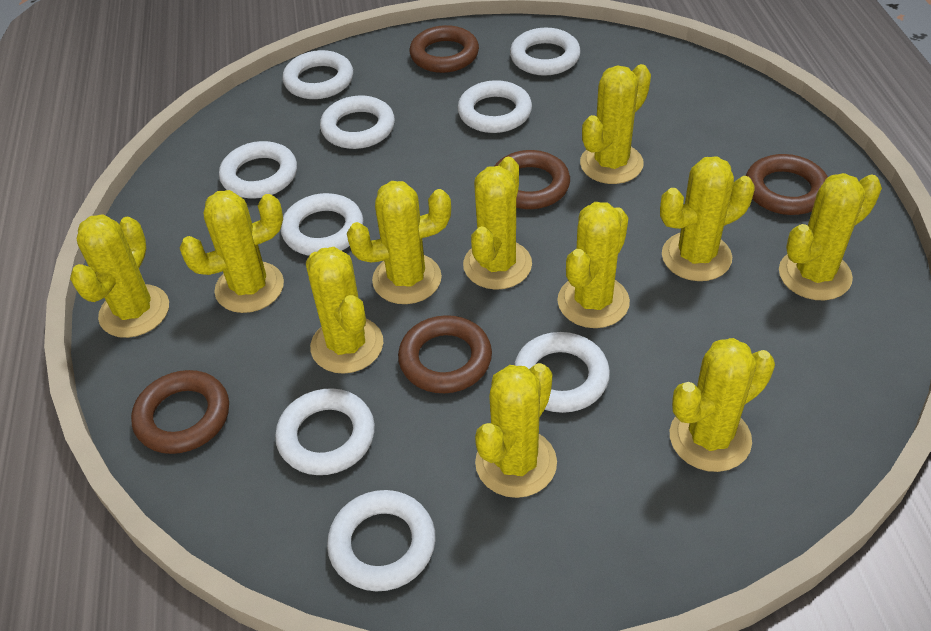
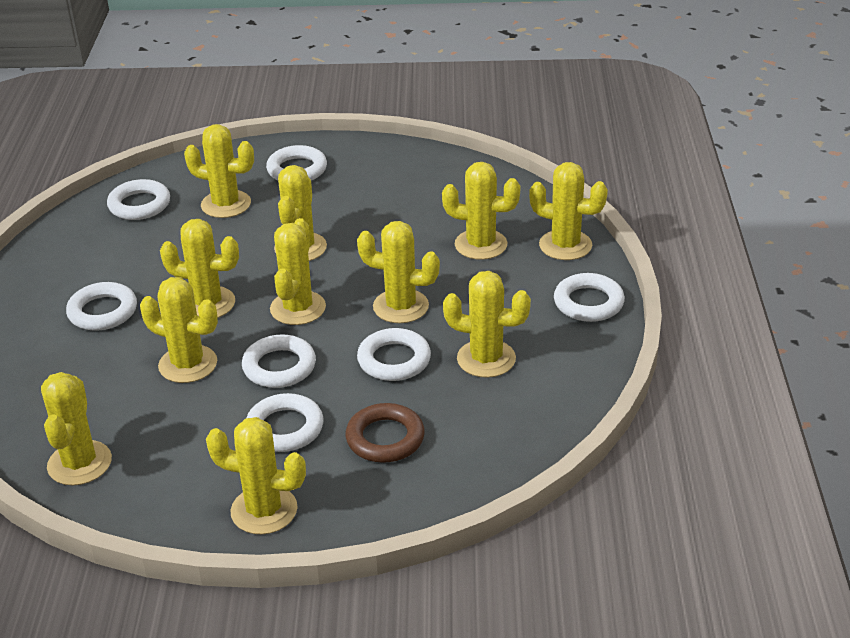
brown ring: [131,370,229,454] [398,315,492,393] [410,25,479,73] [495,150,570,209] [746,154,828,215] = 5 -> [345,403,425,463] = 1
white ring: [219,141,297,199] [275,388,375,475] [281,193,363,256] [283,50,353,99] [320,96,395,149] [327,490,435,591] [458,80,532,133] [510,28,581,76] [514,332,610,413] = 9 -> [66,282,137,331] [107,179,170,220] [242,334,316,388] [246,393,323,452] [266,145,327,180] [357,328,431,381] [554,273,625,322] = 7

